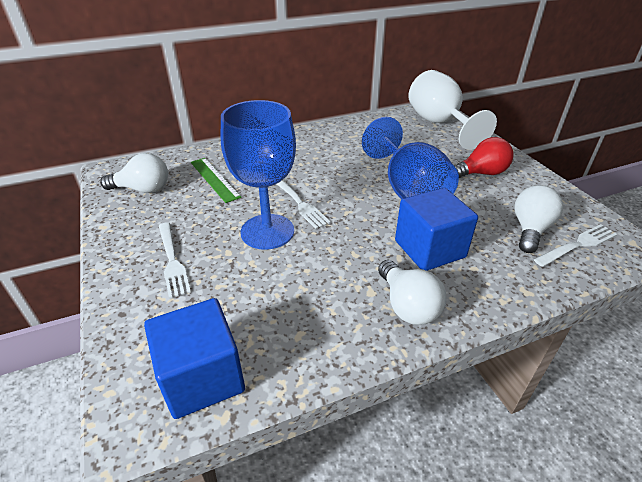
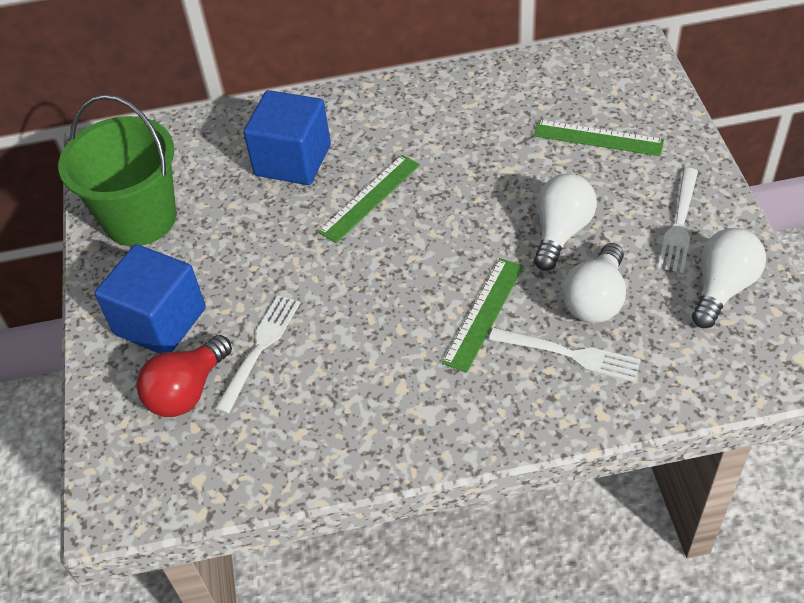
blue goblet: [221,100,296,250] [362,117,459,200] = 2 -> none = 0
green bucket: none = 0 -> [58,94,176,246] = 1
green ruler: [191,158,241,203] = 1 -> [318,155,420,243] [442,258,524,373] [533,120,664,156] = 3
white goblet: [408,70,497,150] = 1 -> none = 0

